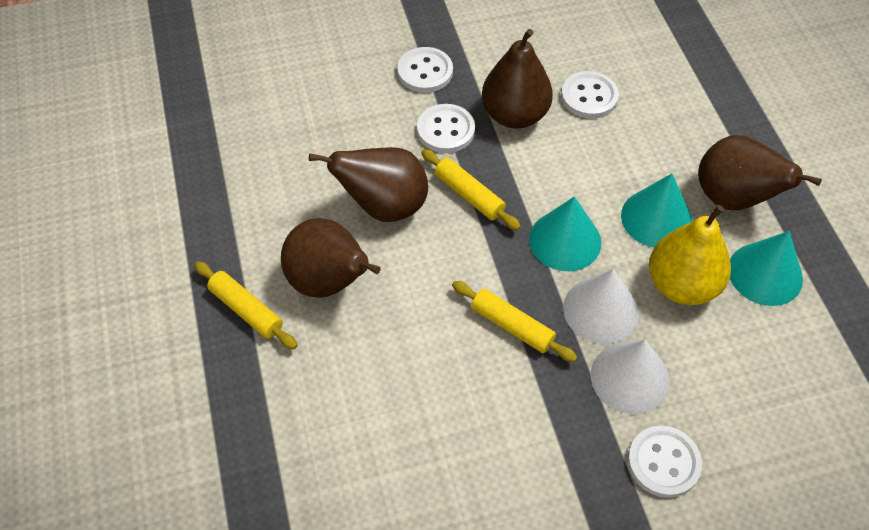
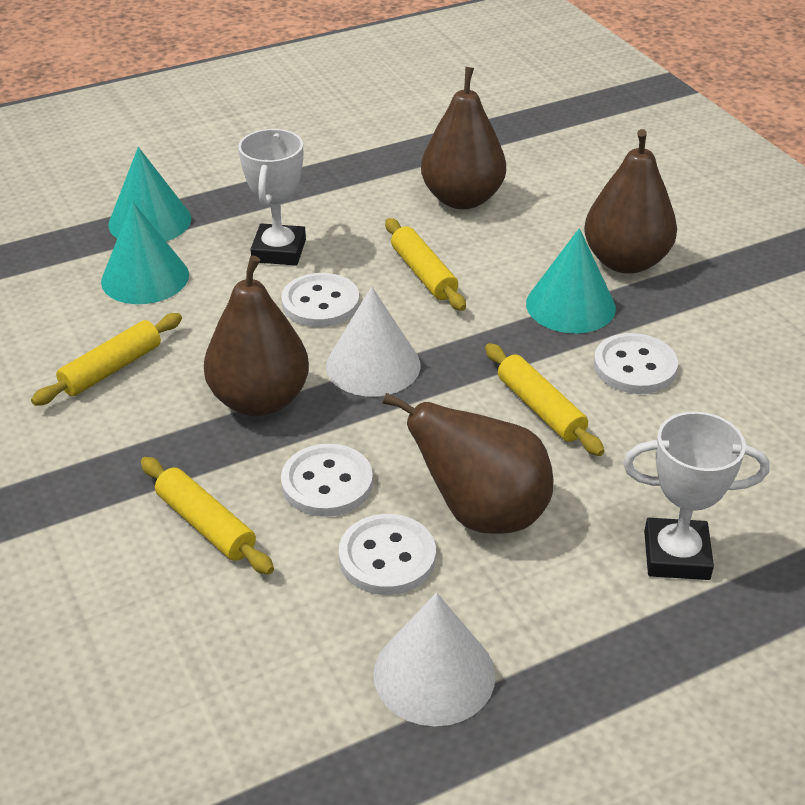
white trophy: none = 0 -> [238,129,306,265] [623,411,770,580] = 2
yellow pear: [649,205,731,305] = 1 -> none = 0
yellow rolling pin: [194,261,298,349] [421,149,521,231] [452,281,577,362] = 3 -> [31,313,182,406] [141,457,274,574] [385,218,466,311] [485,343,604,456] = 4

